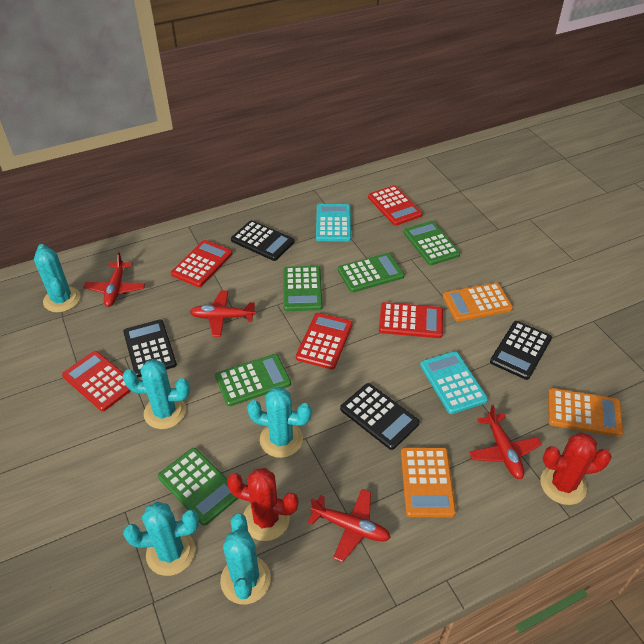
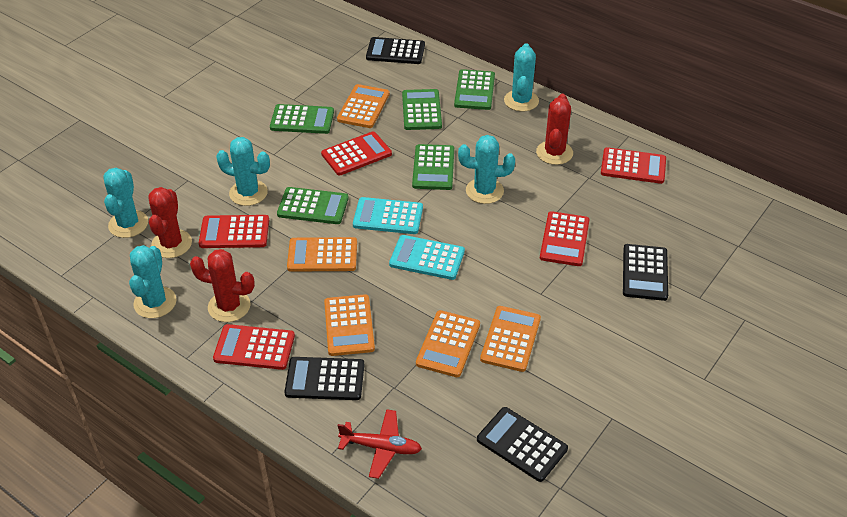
orange calculator: [401,447,456,517] [443,283,513,322] [548,388,623,437] = 3 -> [287,237,357,272] [324,294,375,356] [337,84,390,128] [416,310,480,377] [480,306,541,372] = 5
red cactus: [227,468,299,541] [540,433,612,505] = 2 -> [148,187,192,258] [190,249,255,322] [536,94,573,165] = 3
red plane: [83,252,145,307] [190,291,256,337] [308,489,391,562] [469,405,542,479] = 4 -> [338,409,422,479] = 1

